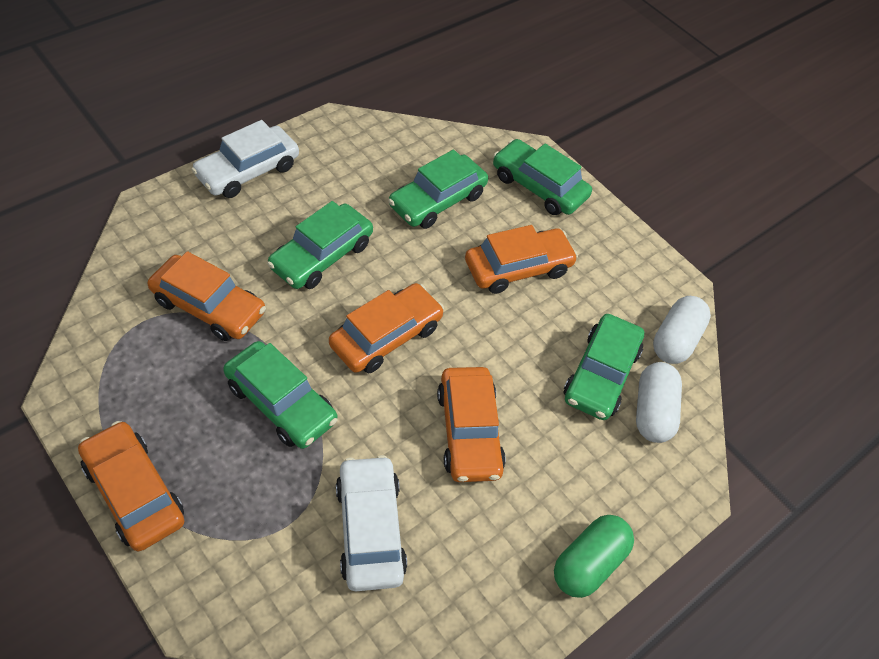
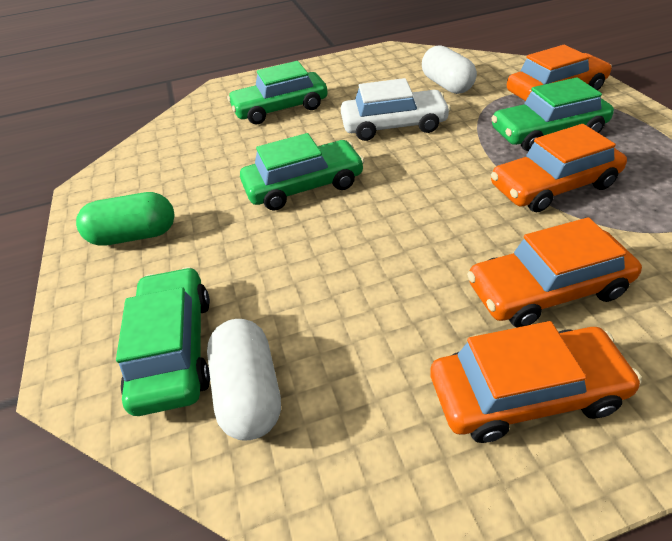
green car: [223,341,338,449] [267,201,373,289] [388,150,488,229] [493,139,592,215] [564,314,644,420] = 5 -> [116,267,210,416] [227,61,328,124] [240,133,364,211] [491,77,614,151] = 4
orange car: [78,421,184,551] [148,251,266,341] [329,283,444,373] [437,367,506,482] [465,225,578,294] = 5 -> [430,321,642,443] [467,217,642,327] [491,124,627,212] [507,45,612,101] = 4
white car: [191,120,299,198] [336,455,407,591] = 2 -> [341,78,451,141] = 1

